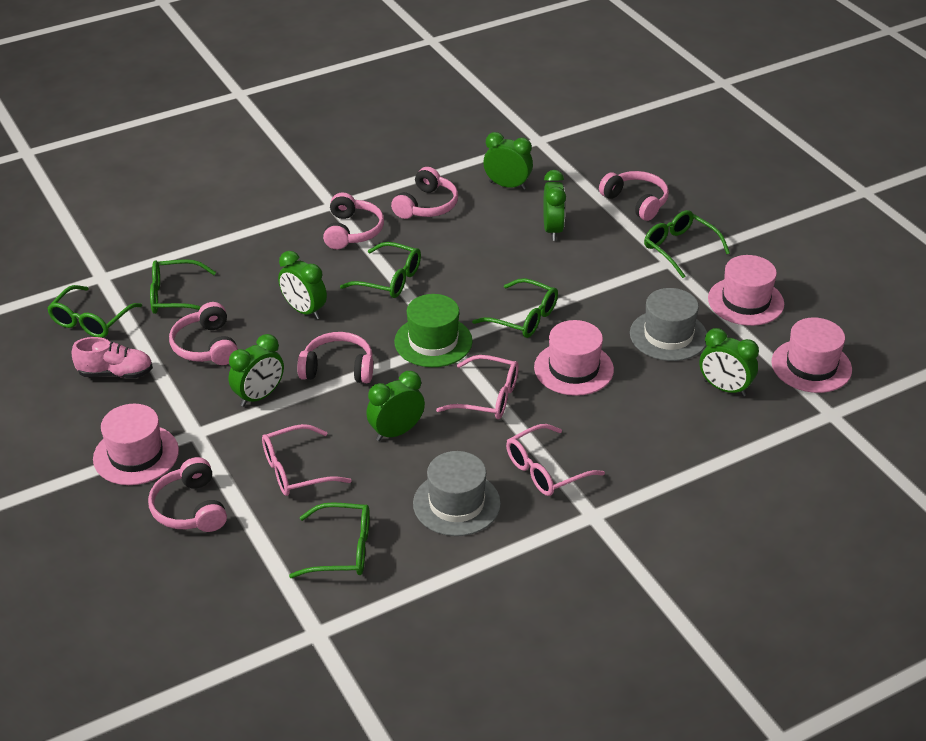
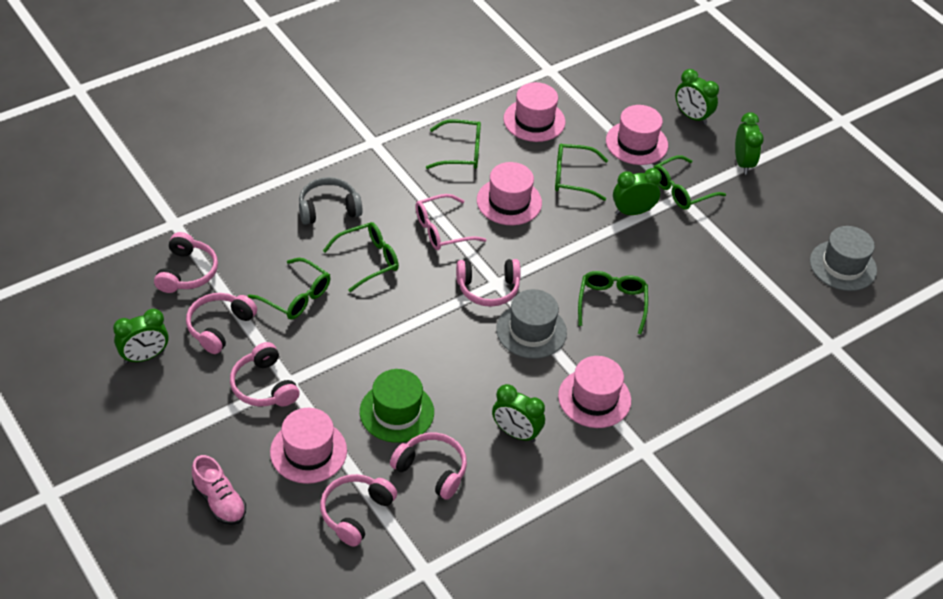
green clock: [229,334,284,407] [278,251,327,319] [366,371,425,441] [483,132,533,190] [543,170,566,241] [700,328,759,396] = 6 -> [113,309,169,364] [492,384,545,443] [613,168,662,215] [675,69,719,125] [735,112,764,174] = 5
grey headphones: none = 0 -> [299,177,363,225] = 1
pink glasses: [262,424,352,496] [436,355,519,419] [506,424,605,496] = 3 -> [416,194,487,250] = 1
pink hat: [93,404,179,485] [534,320,614,396] [708,255,784,326] [771,317,852,393] = 4 -> [270,408,347,484] [477,162,542,225] [503,82,565,142] [558,356,631,428] [606,105,668,165] = 5

